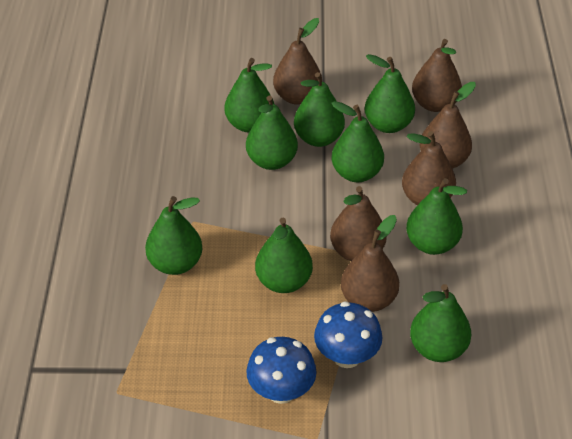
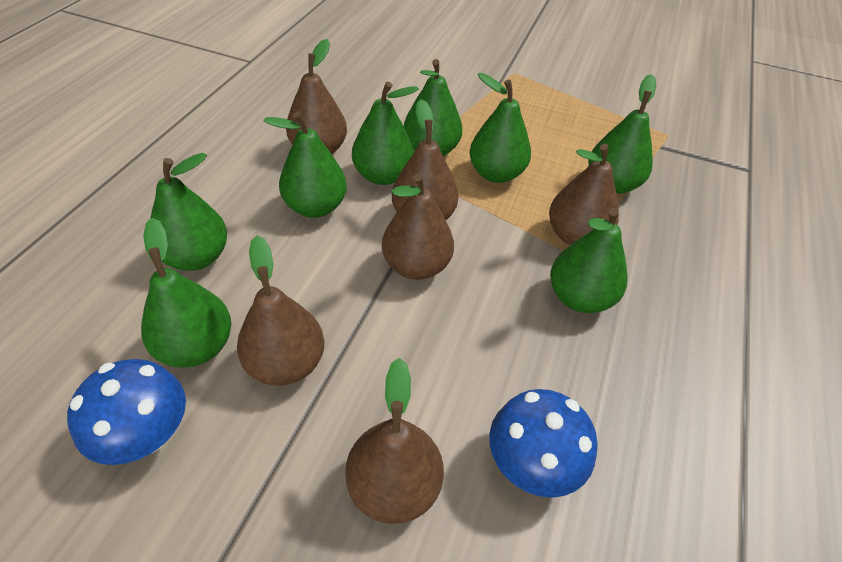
green pear: [145,196,203,275] [224,58,274,133] [246,96,298,170] [255,218,313,293] [294,72,345,147] [332,101,384,182] [365,54,415,133] [406,178,467,255] [410,284,471,362] = 9 -> [141,218,231,367] [151,153,227,271] [264,111,347,218] [352,82,419,185] [404,59,462,156] [469,73,531,183] [550,208,627,313] [588,74,656,194] = 8

